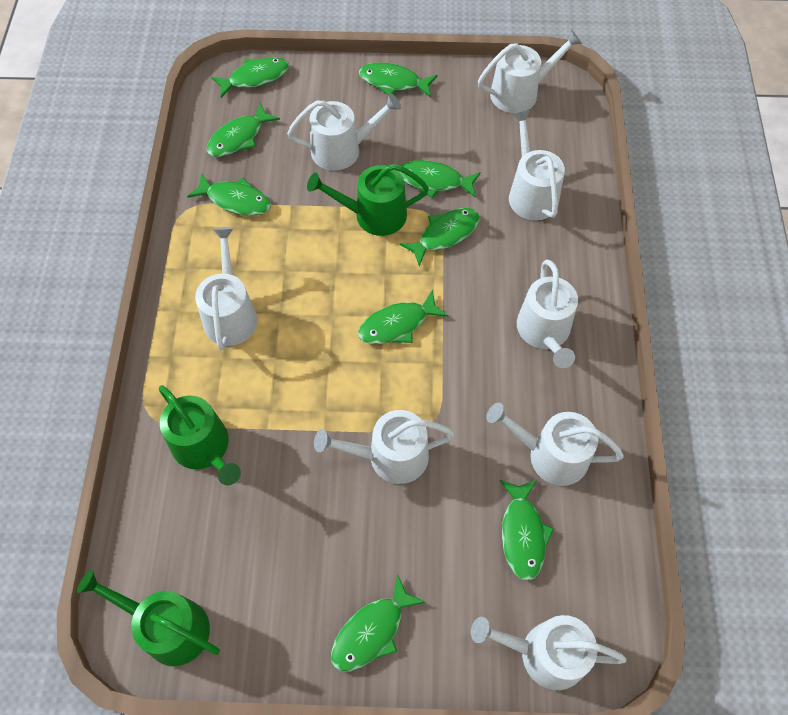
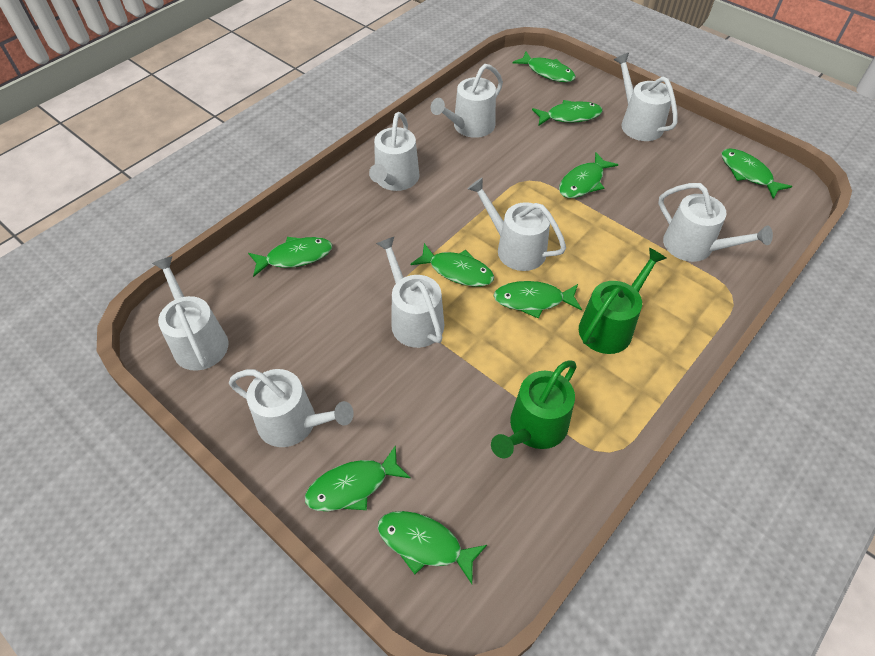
green watering can: [77,570,220,666] [159,385,241,485] [307,164,429,236] = 3 -> [491,360,577,458] [579,248,666,354] = 2

